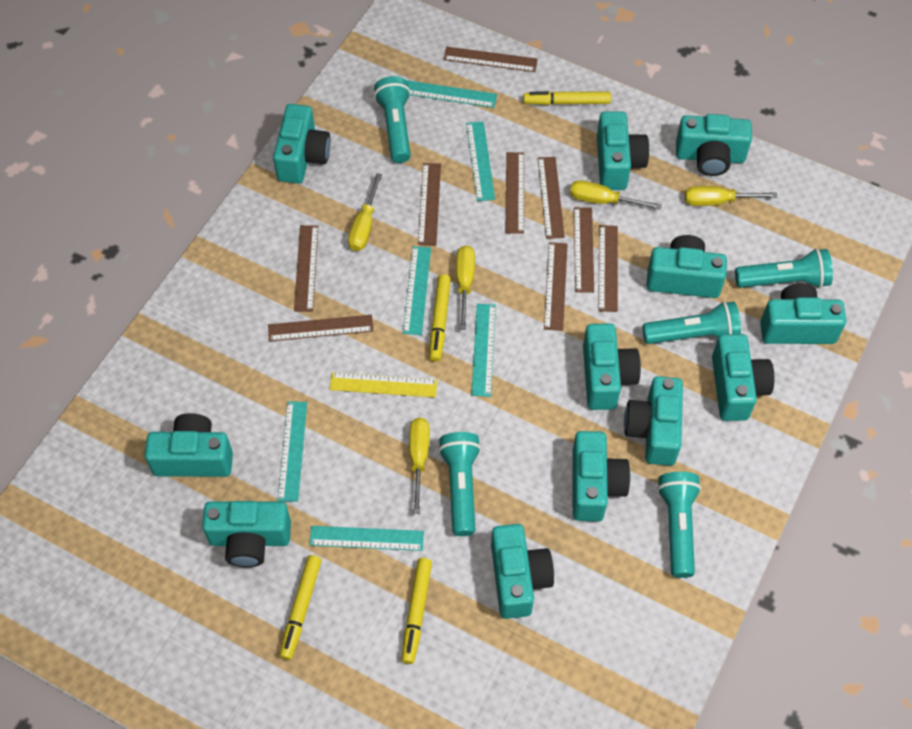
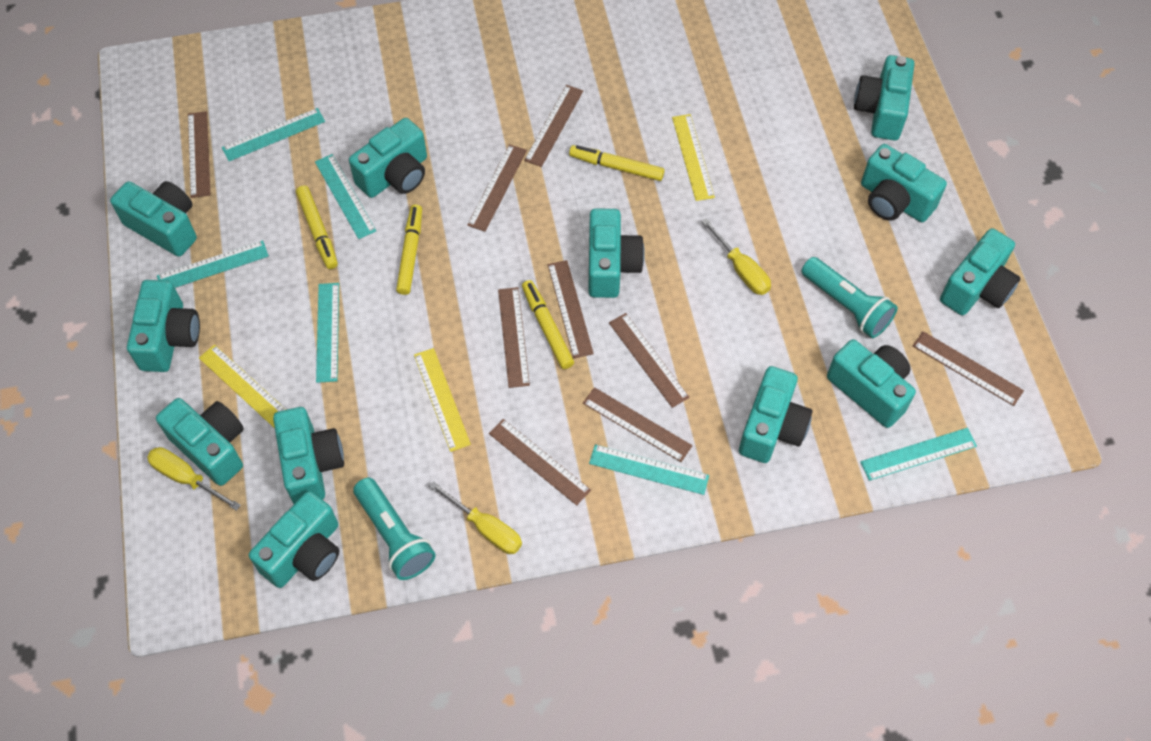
turquoise flashlight: [374,76,411,163] [438,432,481,536] [643,301,741,344] [657,472,701,578] [735,248,833,288] = 5 -> [353,478,436,580] [801,257,898,338] = 2
yellow ruler: [329,372,438,398] = 1 -> [199,344,286,428] [414,348,471,452] [672,114,715,201] = 3
yellow screwdriver: [348,173,382,251] [409,418,430,514] [456,245,475,330] [570,180,662,209] [685,186,777,206] = 5 -> [147,447,241,511] [429,481,522,554] [701,218,771,295] = 3

